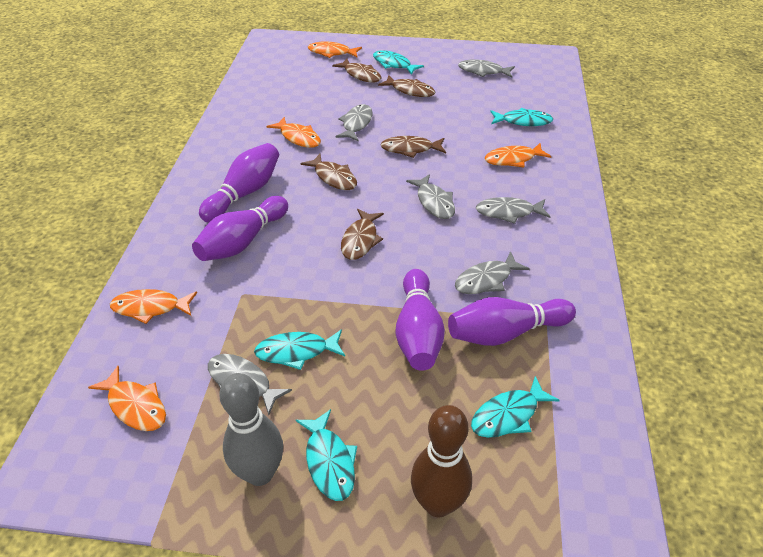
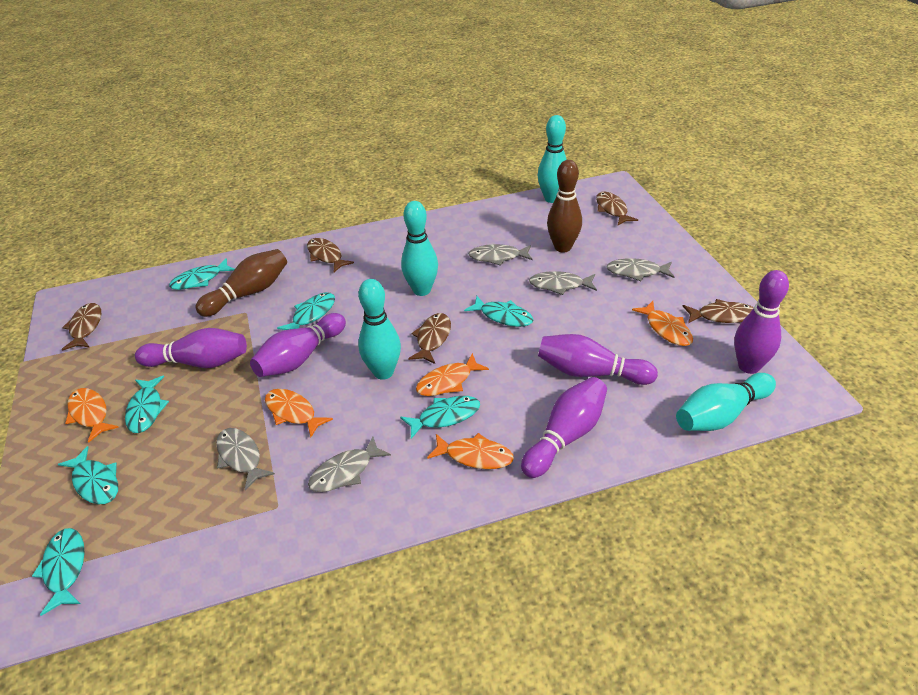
brown bowling pin: [411,405,472,517] = 1 -> [195,249,287,317] [547,160,582,252] = 2
grey bowling pin: [219,373,283,486] = 1 -> none = 0
grey fish: [208,354,292,415] [335,104,372,141] [406,174,455,219] [455,251,530,294] [458,59,515,78] [476,197,550,224] = 6 -> [216,428,275,490] [308,436,391,492] [469,244,533,266] [529,271,597,295] [606,258,674,281] = 5
purple bowling pin: [192,196,288,261] [199,143,279,223] [396,269,445,371] [448,297,576,346] = 4 -> [135,328,247,368] [250,313,346,377] [521,377,607,478] [538,334,658,385] [734,270,789,374] = 5
turquoise bowling pin: none = 0 -> [358,279,401,380] [401,201,438,296] [538,115,567,203] [676,373,776,431] = 4
turquoise fish: [254,329,345,370] [296,409,357,501] [373,50,424,75] [471,376,560,438] [490,108,553,126] = 5 -> [32,528,84,616] [58,446,118,504] [125,376,169,433] [169,258,235,290] [277,292,335,330] [400,396,480,439] [464,296,534,327] = 7

